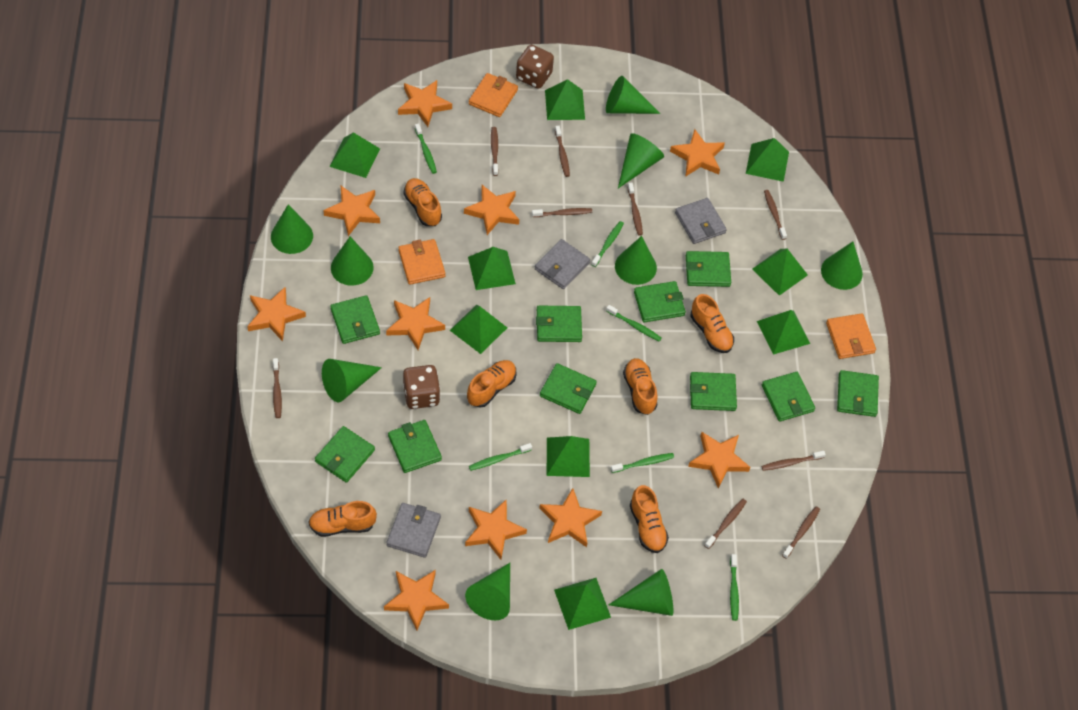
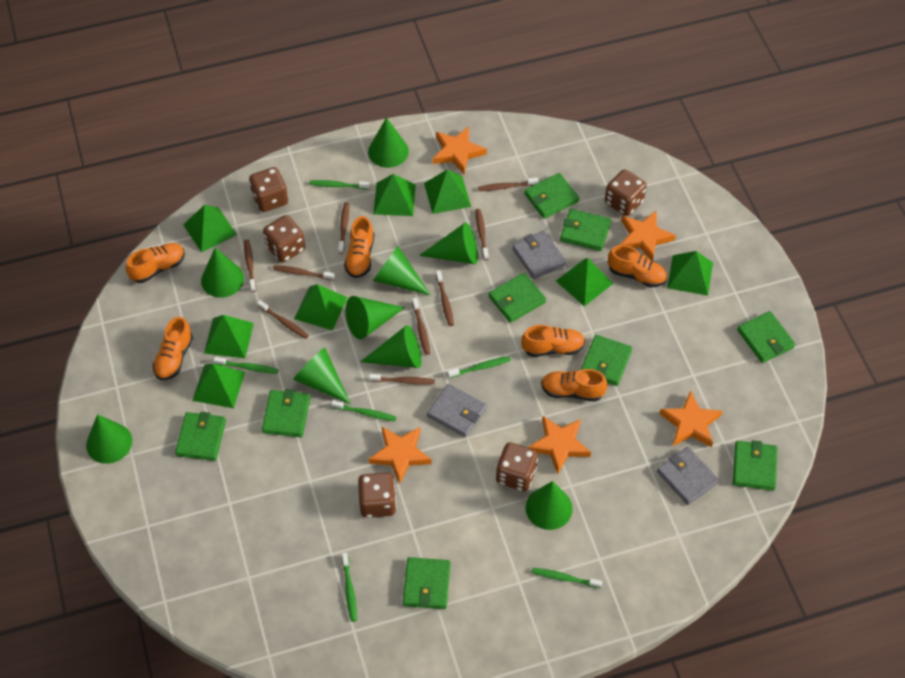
brown dice: [403,365,440,409] [516,45,554,89] = 2 -> [249,167,288,212] [263,215,305,263] [358,473,397,518] [496,442,538,491] [605,169,647,216] = 5
green pyramid: [329,132,380,178] [450,305,507,354] [468,247,516,290] [545,79,585,120] [547,436,590,477] [554,578,611,630] [746,138,789,182] [752,249,808,296] [757,310,810,355] = 9 -> [183,205,237,252] [192,364,245,408] [204,315,254,358] [294,284,348,330] [373,174,416,216] [424,169,471,214] [556,258,614,306] [667,251,713,296] = 8
green wallet: [315,426,375,483] [330,295,380,344] [388,420,442,473] [536,306,582,342] [540,363,597,414] [634,281,686,323] [686,251,731,287] [690,372,737,411] [762,372,815,422] [837,370,879,417] = 10 -> [175,412,226,461] [262,389,310,437] [403,557,450,609] [489,273,546,323] [524,173,579,219] [560,209,611,251] [581,335,632,386] [733,440,777,491] [737,311,795,363] = 9
orange star: [247,287,306,341] [324,186,380,236] [384,570,449,631] [386,297,445,350] [398,80,452,127] [464,185,520,235] [465,499,527,560] [539,488,602,547] [670,129,725,177] [688,432,750,489] = 10 -> [368,427,432,484] [433,127,487,174] [528,416,591,474] [620,211,676,261] [660,390,723,448] = 5
orange wallet: [398,239,445,285] [469,73,518,117] [826,313,876,359] = 3 -> none = 0

